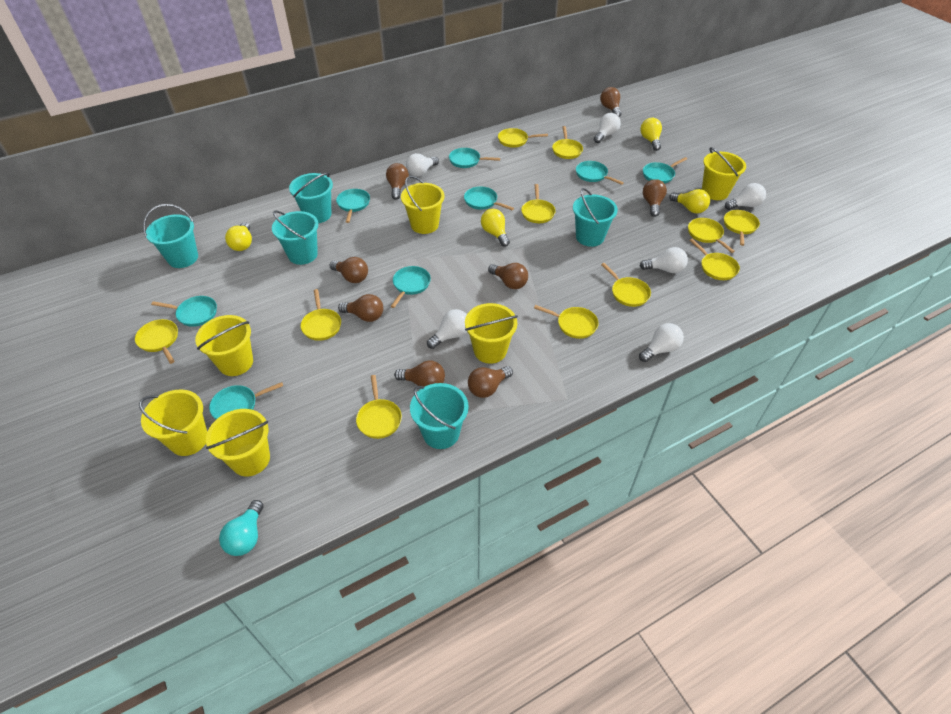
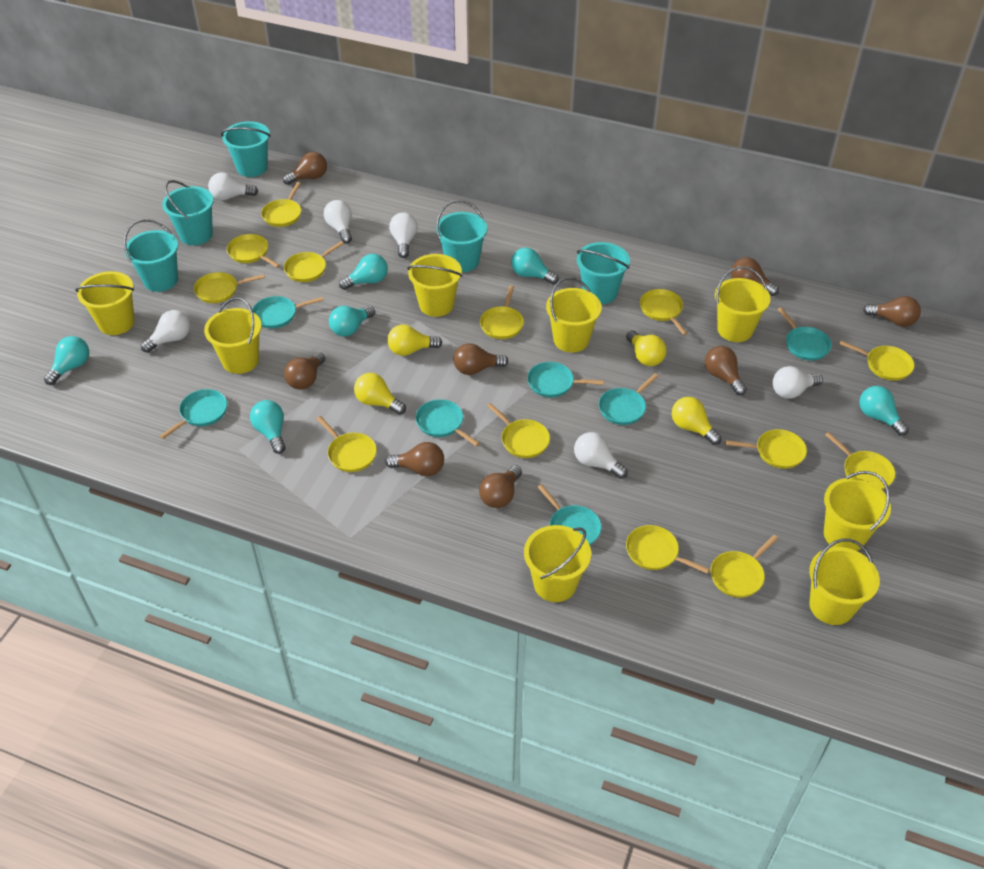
turquoise light bulb: [219,500,263,556] = 1 -> [44,336,89,385] [250,400,286,454] [329,306,375,336] [339,254,388,290] [511,248,559,284] [859,386,909,436] = 6
turquoise pan: [151,296,217,327] [209,382,283,419] [336,189,370,223] [391,266,431,308] [449,148,500,168] [464,187,514,210] [576,161,624,185] [643,157,687,184] = 8 -> [160,389,227,439] [252,296,324,329] [415,399,480,446] [527,362,604,398] [538,484,602,545] [599,373,658,425] [778,307,832,361] = 7
yellow bucket: [139,389,207,456] [195,315,253,376] [206,409,270,477] [401,176,445,234] [465,303,518,364] [702,147,746,200] = 6 -> [75,271,135,335] [204,297,262,374] [407,254,462,317] [524,525,591,602] [546,277,602,353] [715,266,770,342] [809,538,880,625] [824,471,891,551] = 8
yellow pan: [135,319,178,364] [300,289,341,341] [356,375,402,439] [498,128,548,148] [521,184,556,223] [534,305,599,339] [552,126,583,159] [601,263,651,307] [688,218,735,253] [689,239,740,280] [724,210,760,246] = 11 -> [194,272,265,303] [227,234,280,268] [261,182,301,227] [284,241,344,282] [317,416,377,472] [480,285,524,339] [487,403,550,458] [626,525,710,574] [640,289,687,335] [710,535,778,598] [725,429,807,469] [825,432,895,490] [840,341,914,381] = 13

